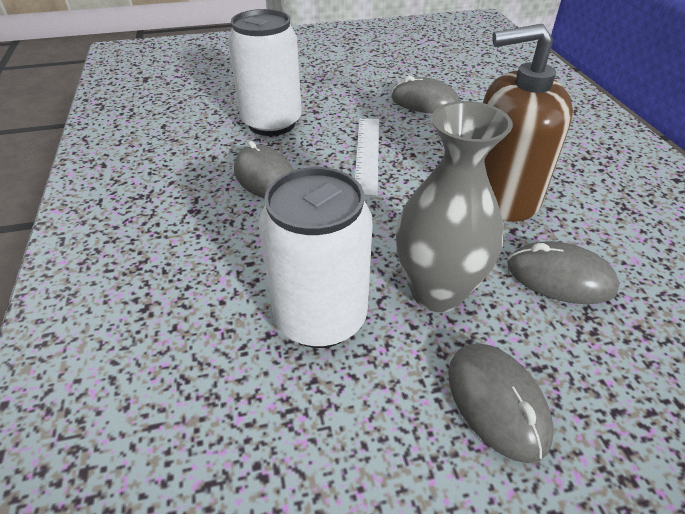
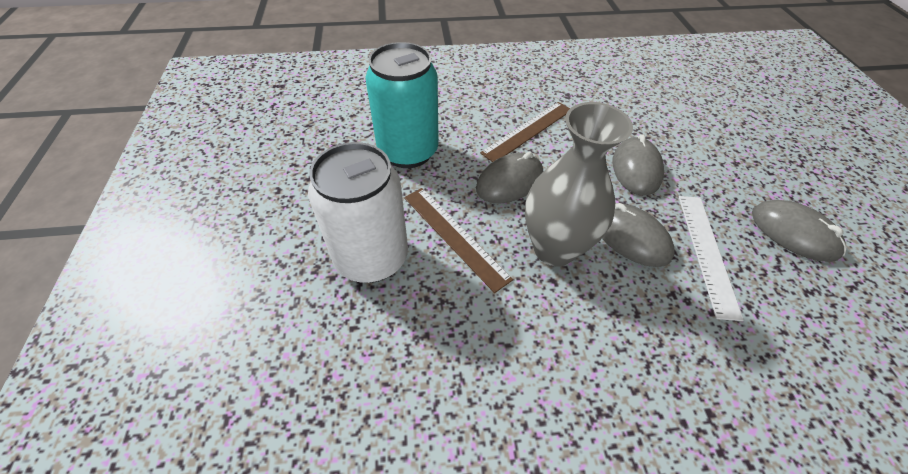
brown ruler: none = 0 -> [404,188,513,293] [480,102,570,162] = 2
brown soap dispenser: [483,24,573,222] = 1 -> none = 0
turquoise can: none = 0 -> [365,42,439,168] = 1
white can: [228,9,302,136] [259,167,373,348] = 2 -> [308,142,408,283] = 1

